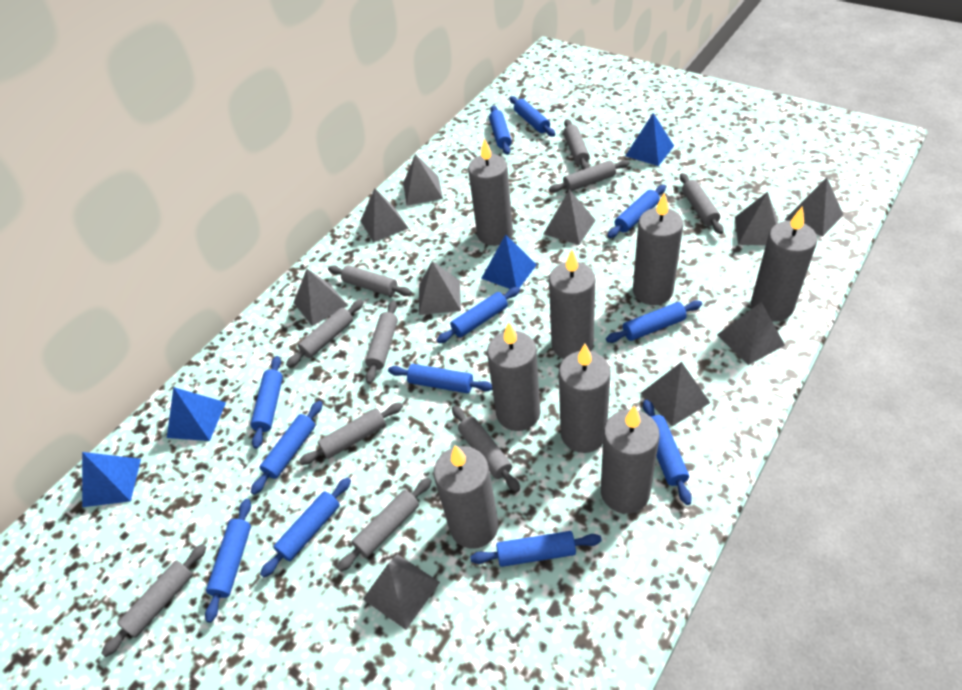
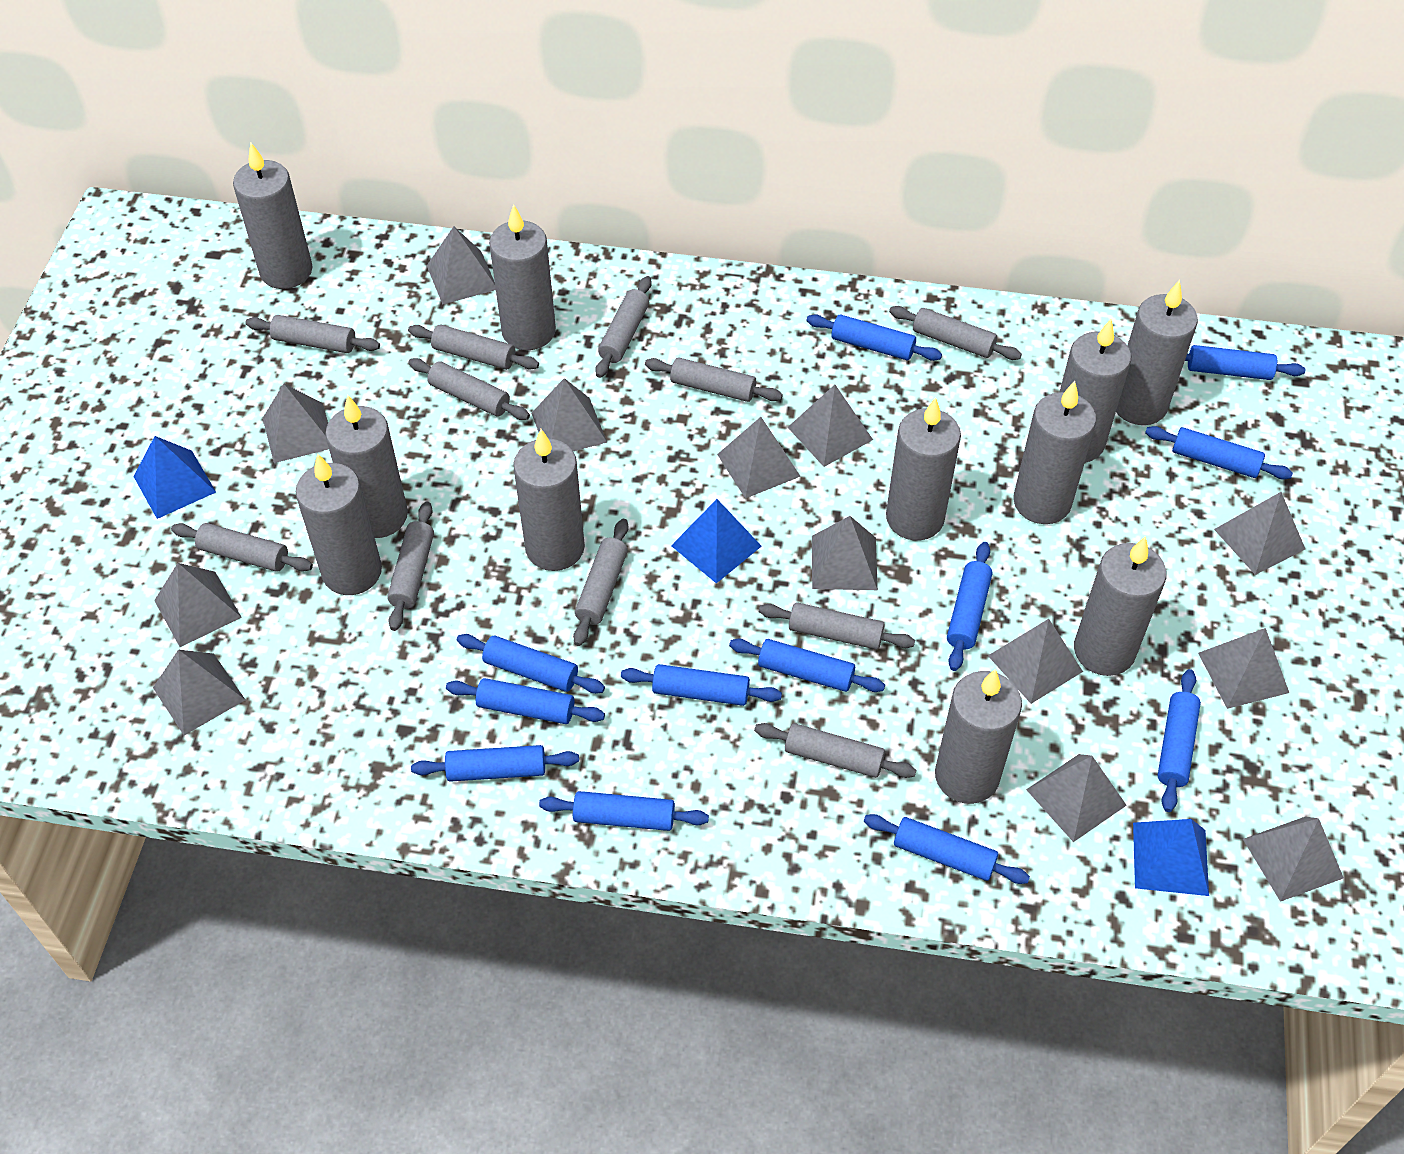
blue pyramid: [82,452,141,507] [167,387,226,441] [481,234,537,289] [625,113,674,166] = 4 -> [133,436,216,519] [671,499,762,583] [1133,819,1209,896] = 3
grey candle: [433,445,499,549] [468,138,513,246] [487,322,541,431] [549,250,595,359] [559,344,611,453] [601,405,660,514] [633,193,683,305] [751,207,817,322] = 8 -> [233,143,313,289] [296,454,382,595] [325,395,408,538] [489,204,556,350] [513,429,585,571] [886,397,961,540] [935,669,1022,804] [1013,381,1096,524] [1060,319,1131,463] [1074,536,1167,676] [1116,280,1198,425] = 11
grey pyramid: [293,269,348,326] [360,189,409,242] [363,554,440,630] [403,154,443,205] [419,261,461,315] [544,190,596,245] [641,362,710,426] [717,302,785,365] [735,192,778,245] [785,178,843,237] = 10 -> [153,650,245,735] [154,563,242,647] [263,384,329,463] [427,227,496,305] [531,378,607,451] [717,417,801,499] [788,385,873,467] [812,516,878,590] [988,619,1083,704] [1026,754,1127,842] [1198,628,1289,709] [1214,492,1305,575] [1243,817,1344,902] = 13
grey rolling pin: [101,544,206,657] [286,300,364,367] [299,403,403,465] [328,265,412,296] [337,478,432,572] [365,300,398,384] [452,406,520,492] [549,160,630,193] [563,119,590,170] [680,173,723,234] = 10 -> [171,523,313,572] [245,315,380,353] [387,502,434,631] [408,324,539,370] [408,358,530,420] [573,519,628,646] [595,276,652,378] [645,357,783,402] [754,723,916,778] [759,602,915,650] [889,306,1022,360] = 11

